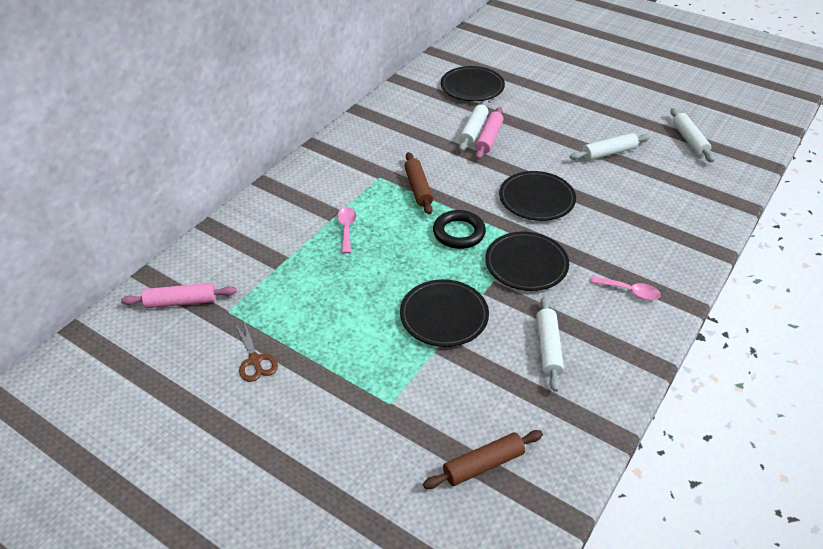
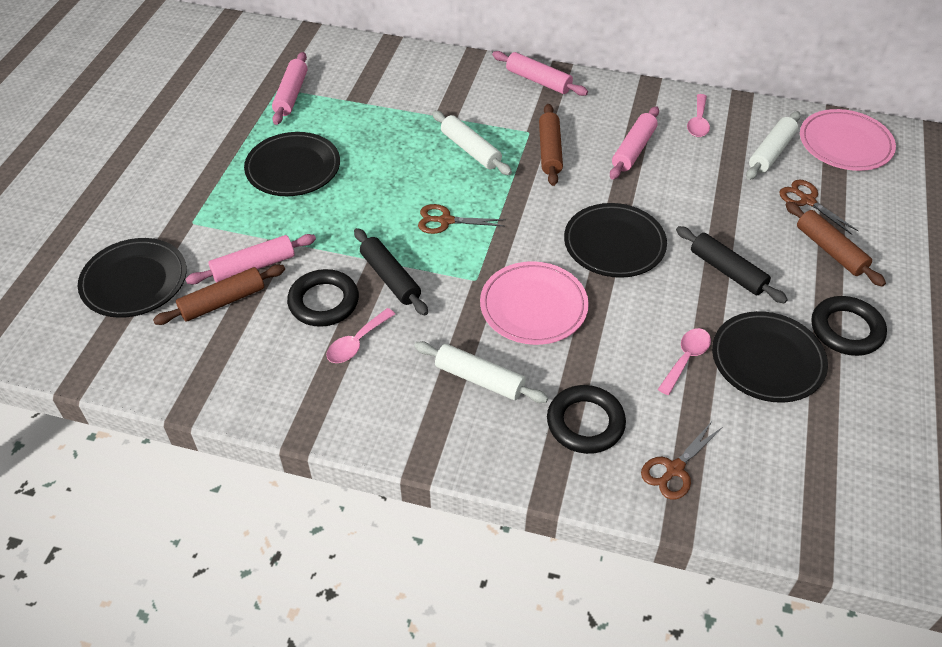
black ring: [433,210,486,249] = 1 -> [287,269,359,327] [547,385,626,454] [811,296,887,356] = 3
black rolling pin: none = 0 -> [354,228,428,315] [676,226,788,303] = 2
brown rolling pin: [404,152,433,214] [423,430,543,489] = 2 -> [153,265,285,325] [539,104,563,186] [785,201,886,287] = 3
brown scissors: [235,322,278,382] = 1 -> [418,204,506,234] [641,420,723,500] [779,180,858,235] = 3
pink plate: none = 0 -> [480,261,589,345] [800,109,896,171] = 2
pink rolling pin: [121,283,237,308] [475,107,503,159] = 2 -> [186,234,316,284] [272,52,308,125] [492,51,588,96] [610,106,659,180] = 4
pink spoon: [337,207,356,254] [591,276,661,300] = 2 -> [326,308,395,363] [658,328,711,395] [687,94,710,137] = 3
white rolling pin: [459,100,489,151] [536,297,564,392] [570,133,650,161] [671,108,714,162] = 4 -> [414,341,548,403] [432,111,512,175] [746,111,800,180] = 3

